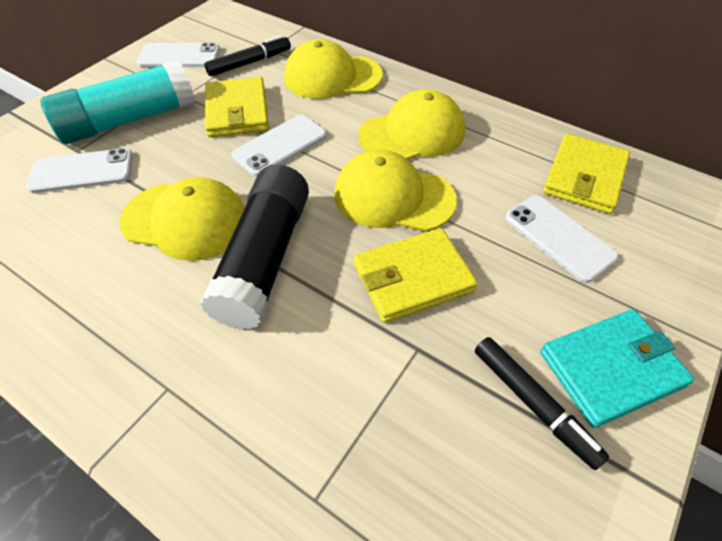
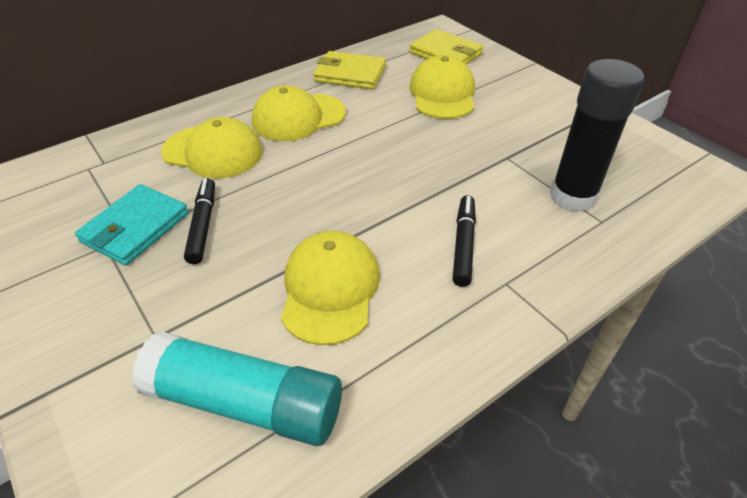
white phone: [26,148,133,193] [136,43,220,67] [232,115,327,177] [505,195,618,283] = 4 -> none = 0
yellow wallet: [205,77,269,137] [354,228,478,323] [543,134,630,214] = 3 -> [313,51,386,90] [409,29,483,64] = 2

